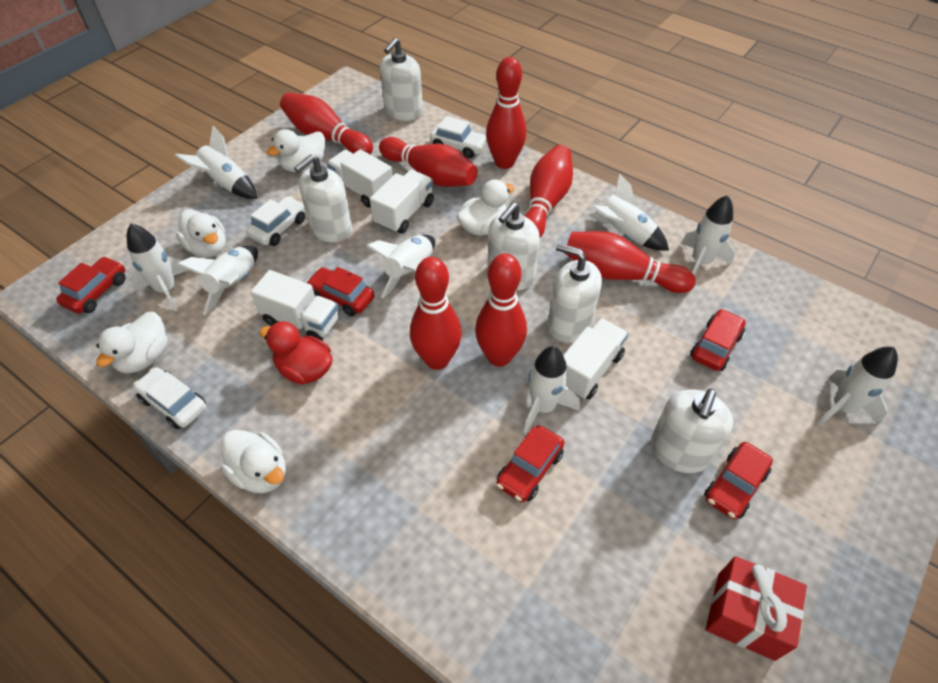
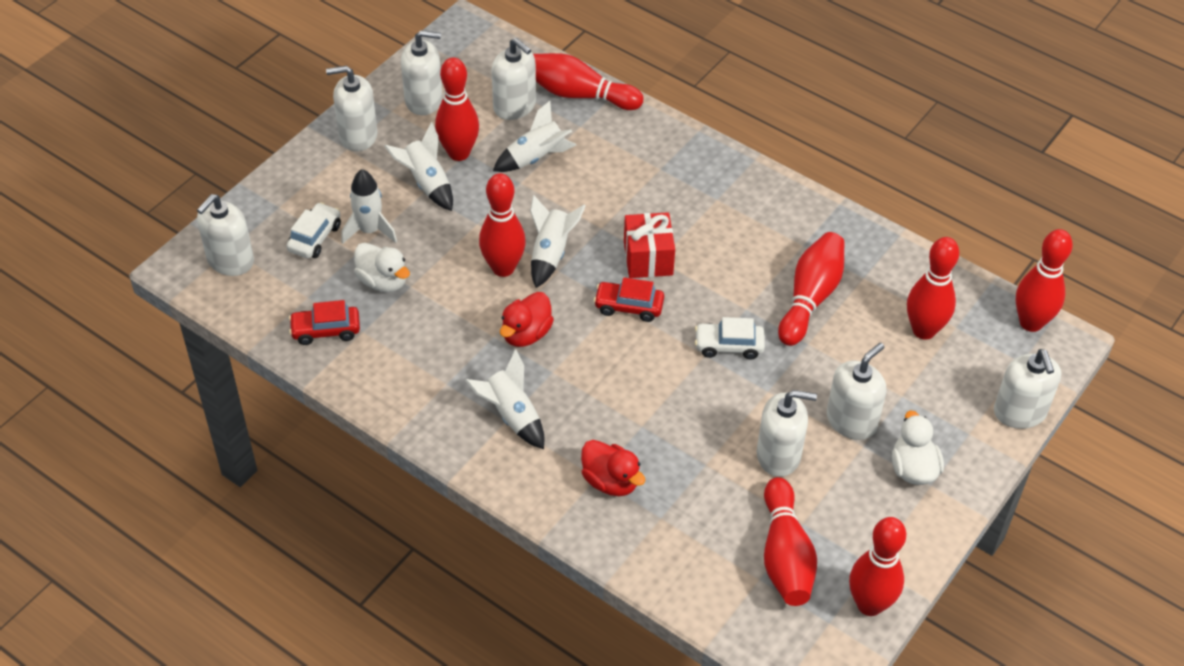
red bowling pin: [280,93,373,154] [379,137,478,187] [410,257,462,370] [475,253,527,367] [486,57,526,169] [525,145,573,238] [565,231,696,293] = 7 -> [435,57,479,161] [479,173,526,277] [533,53,643,110] [764,477,817,606] [778,232,845,346] [849,517,906,616] [907,237,959,340] [1015,229,1073,332] = 8
red car: [56,256,126,314] [306,267,375,316] [496,425,564,502] [690,309,746,371] [704,442,773,519] = 5 -> [289,300,360,345] [594,277,664,322] = 2
red duck: [259,322,332,385] = 1 -> [500,292,554,347] [581,440,646,496] = 2
white car: [133,367,206,429] [247,196,305,246] [430,116,487,158] = 3 -> [286,202,341,258] [695,317,765,359] = 2
white duck: [96,312,168,374] [176,209,226,258] [221,430,286,493] [267,129,325,172] [457,179,514,236] = 5 -> [354,243,410,292] [892,410,944,485] = 2
white rocket: [127,223,189,311] [175,126,257,199] [177,246,258,315] [366,235,435,298] [523,346,580,434] [589,173,669,251] [681,195,735,276] [817,347,898,426] = 8 -> [341,169,397,244] [384,122,453,211] [465,349,544,449] [493,101,576,172] [530,195,586,288] = 5
white soap dispenser: [294,154,352,243] [380,38,423,121] [487,202,540,290] [548,243,602,343] [651,388,733,473] = 5 -> [197,194,254,276] [326,66,378,151] [401,30,443,115] [491,38,536,120] [757,390,817,477] [827,343,886,440] [994,349,1061,429] = 7
white truck: [251,270,339,340] [327,149,392,208] [370,170,434,234] [563,318,628,399] = 4 -> none = 0

